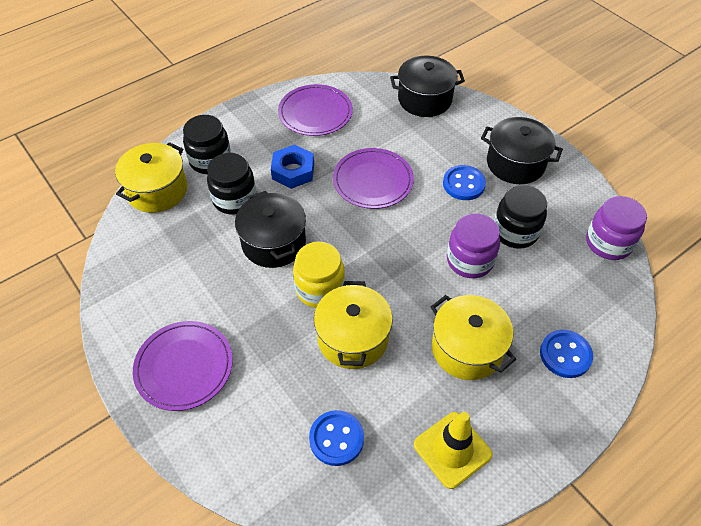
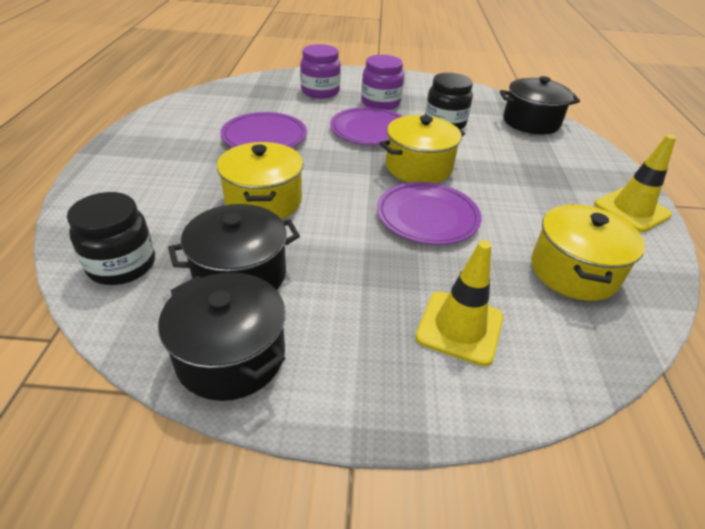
black jar: [183,115,231,174] [207,153,257,214] [494,185,547,249] = 3 -> [67,192,155,285] [425,73,473,130] = 2
blue button: [309,410,364,466] [443,165,486,200] [540,330,593,378] = 3 -> none = 0
blue nut: [271,145,314,189] = 1 -> none = 0
yellow jar: [293,242,345,308] = 1 -> none = 0
yellow traffic cone: [414,412,493,489] = 1 -> [416,240,503,366] [594,135,676,232] = 2

